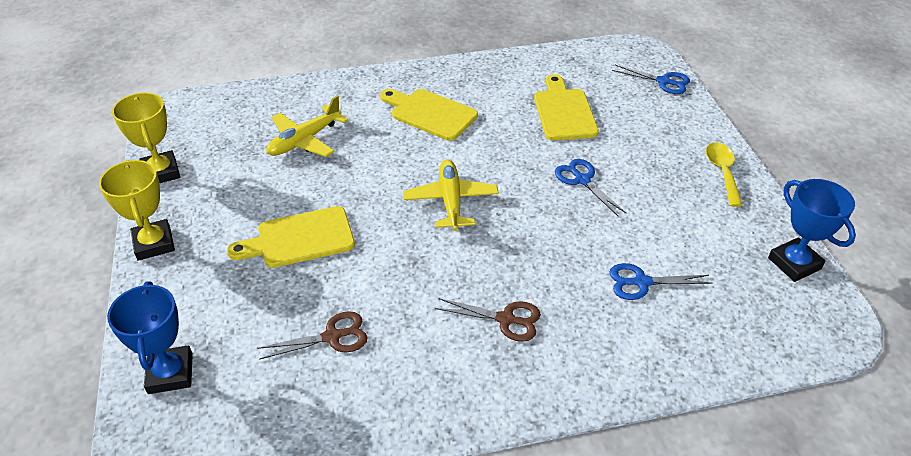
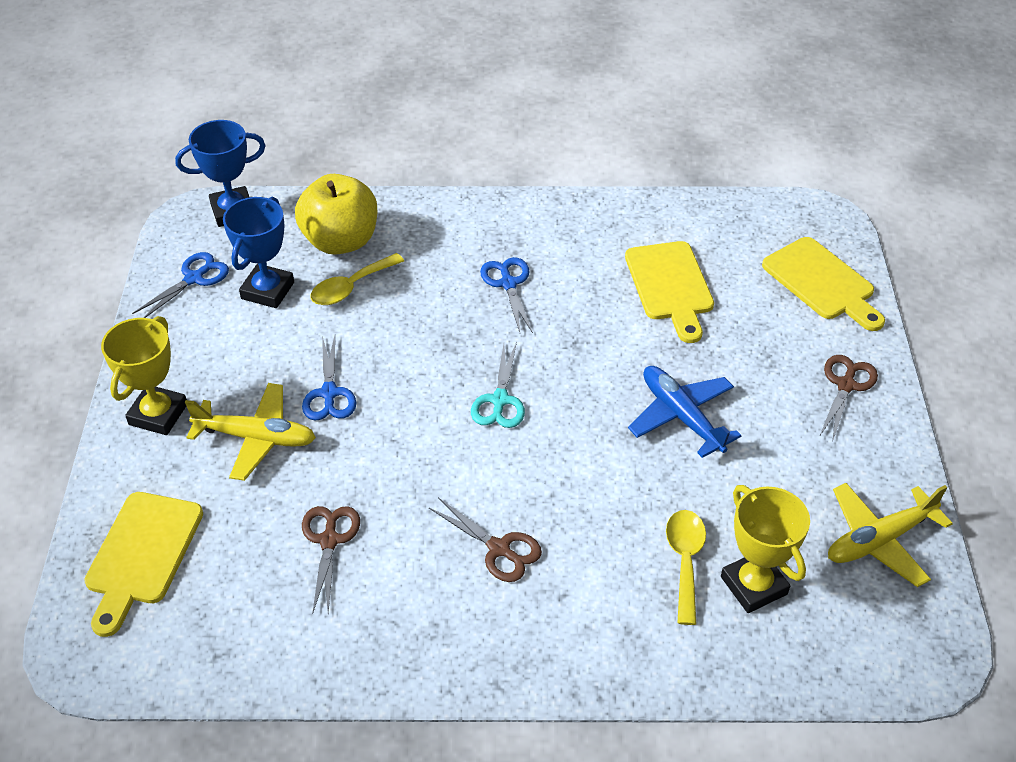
blue plane: none = 0 -> [628,366,742,458] = 1
brown scissors: [257,311,368,360] [435,298,541,342] = 2 -> [302,506,360,615] [429,498,542,582] [819,355,878,442] = 3
turquoise scissors: none = 0 -> [471,342,525,428] = 1
yellow apple: none = 0 -> [295,174,377,254] = 1
yellow spoon: [706,142,743,207] = 1 -> [311,253,404,305] [666,510,706,625] = 2

